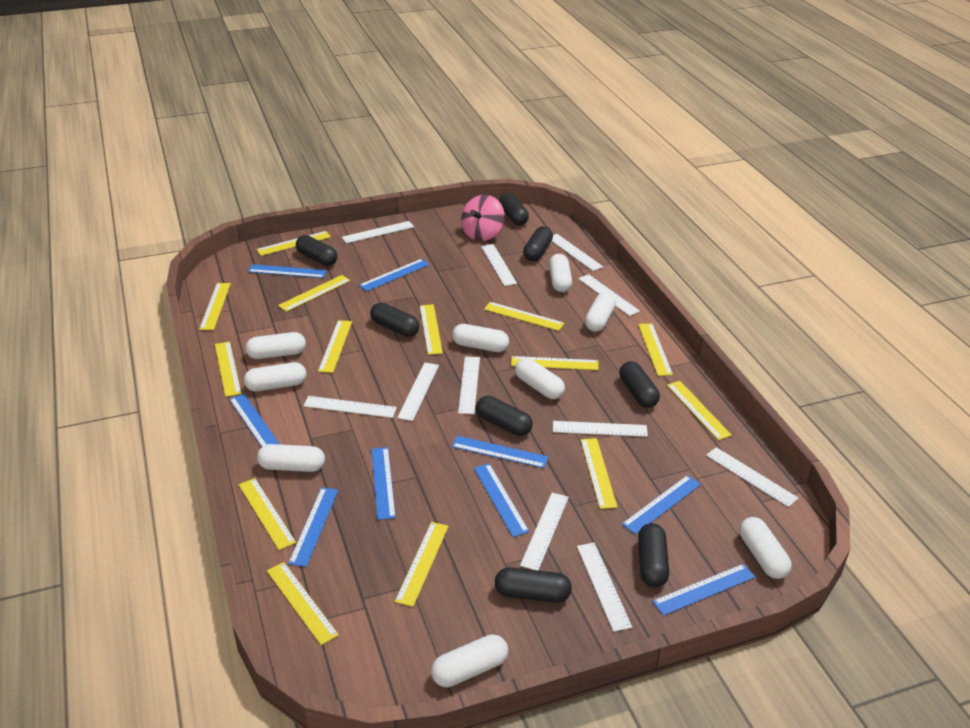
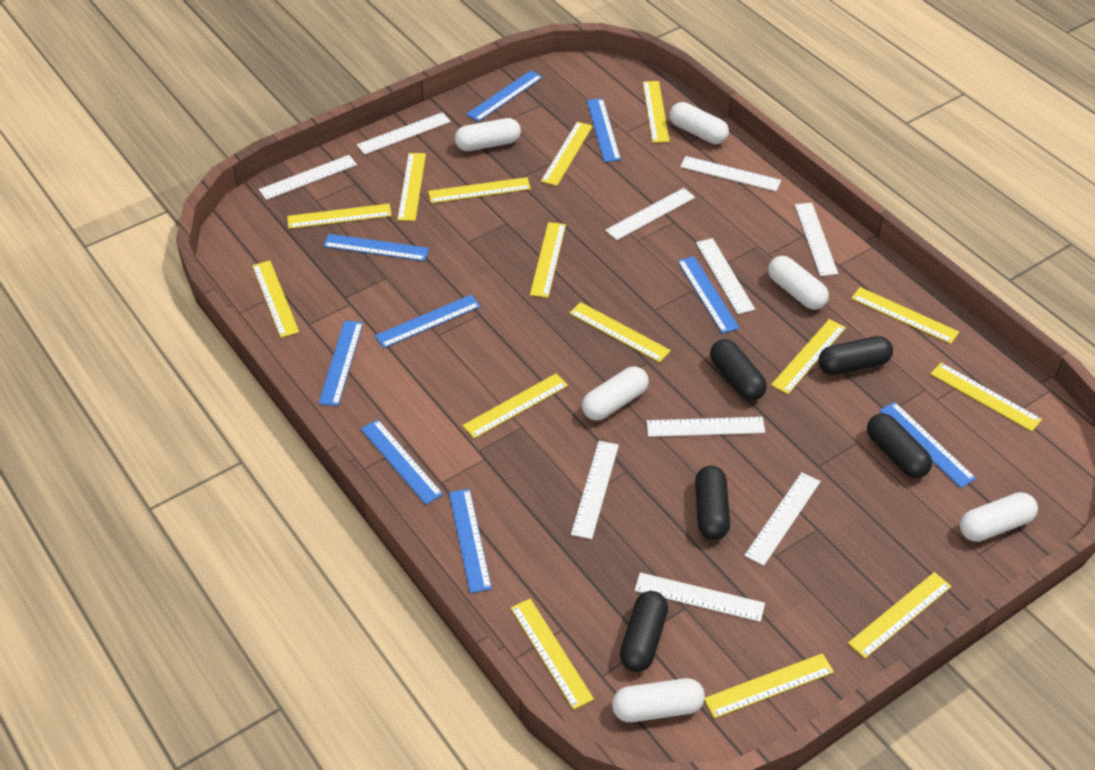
black capsule: [296,235,337,266] [370,303,419,337] [476,396,533,436] [495,567,572,603] [499,193,529,225] [523,226,553,261] [619,361,660,408] [638,523,669,587] = 8 -> [620,591,668,672] [695,466,730,540] [710,339,767,401] [818,336,893,375] [867,413,932,478] = 5
pink spinning top: [461,195,505,241] = 1 -> none = 0
white capsule: [244,362,306,392] [246,332,306,359] [257,444,325,472] [431,634,508,687] [452,324,509,352] [515,358,565,399] [549,254,572,292] [585,292,616,332] [739,517,792,579] = 9 -> [455,118,521,151] [582,366,649,420] [612,678,705,722] [669,102,729,144] [768,256,829,310] [960,492,1038,542] = 6
white ruler: [303,396,397,418] [342,221,414,243] [397,362,439,421] [458,357,480,414] [481,244,517,286] [520,493,569,570] [552,234,603,271] [553,421,648,437] [577,543,632,632] [578,274,640,316] [706,447,798,507] = 11 -> [259,155,357,200] [357,112,451,155] [571,441,619,539] [605,188,695,240] [634,572,765,622] [646,417,765,437] [680,156,781,191] [696,238,755,314] [744,472,821,566] [795,203,838,276] = 10
yellow ruler: [199,283,231,330] [215,341,242,397] [239,478,296,550] [256,231,331,256] [267,562,339,645] [278,275,350,312] [318,320,352,373] [395,522,449,607] [420,304,443,355] [484,302,564,331] [511,356,599,370] [581,438,617,509] [638,323,673,376] [667,381,732,440] = 14 -> [252,260,299,338] [287,204,392,229] [397,153,426,221] [428,177,531,203] [462,373,568,438] [511,599,594,710] [530,222,566,298] [541,122,593,186] [569,302,671,362] [643,81,670,143] [705,653,834,718] [771,319,846,394] [848,572,952,658] [851,287,959,344] [931,363,1042,432] = 15

